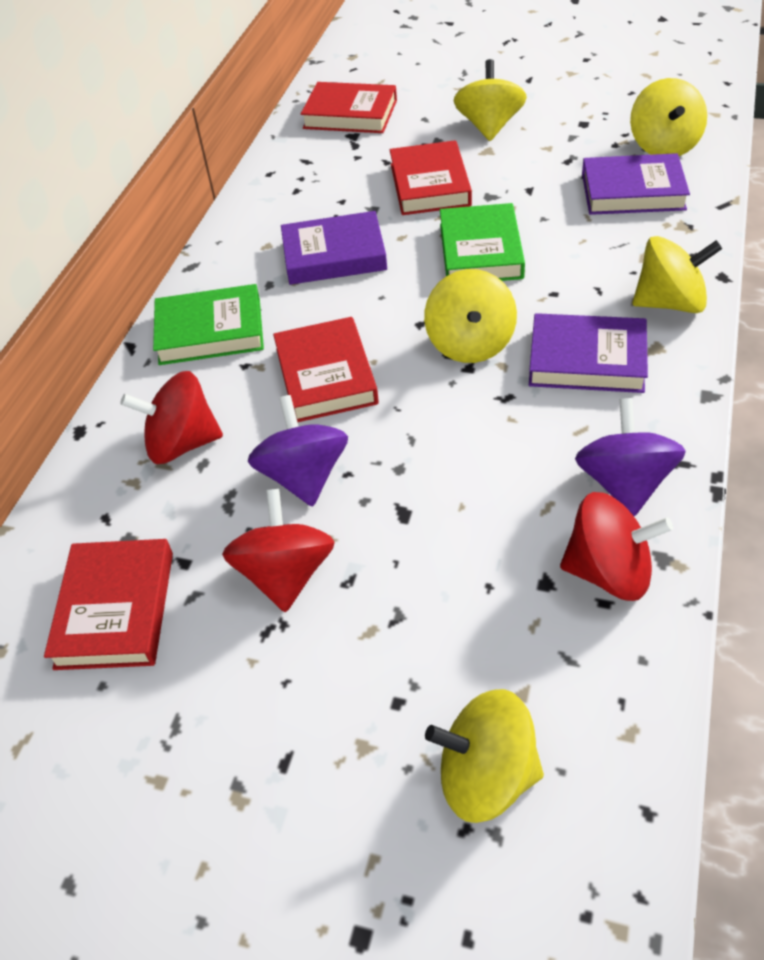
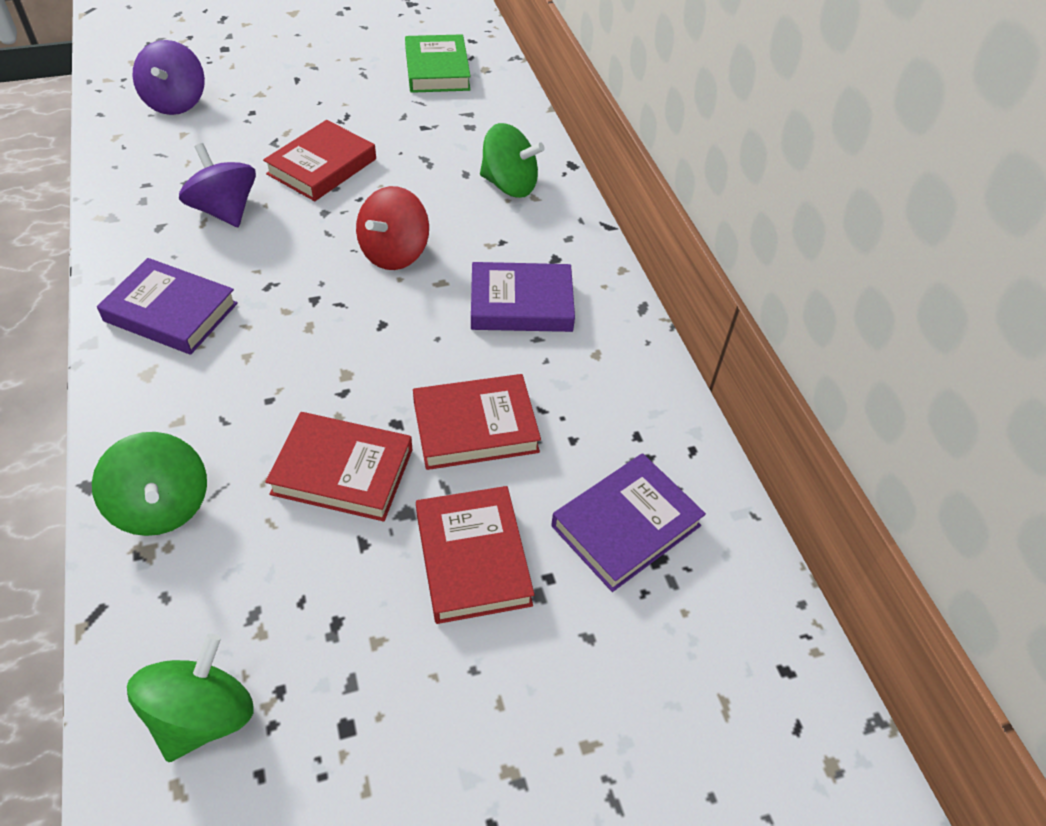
green book: [153,284,264,365] [440,203,525,281] = 2 -> [405,34,471,93] = 1
green spinning top: none = 0 -> [92,432,207,536] [127,633,254,762] [480,123,545,198] = 3
red spinning top: [120,371,223,464] [222,489,335,612] [560,492,673,601] = 3 -> [356,186,429,270] = 1
yellow spinning top: [424,269,517,363] [425,689,544,823] [453,59,527,141] [630,78,707,156] [633,236,722,313] = 5 -> none = 0

